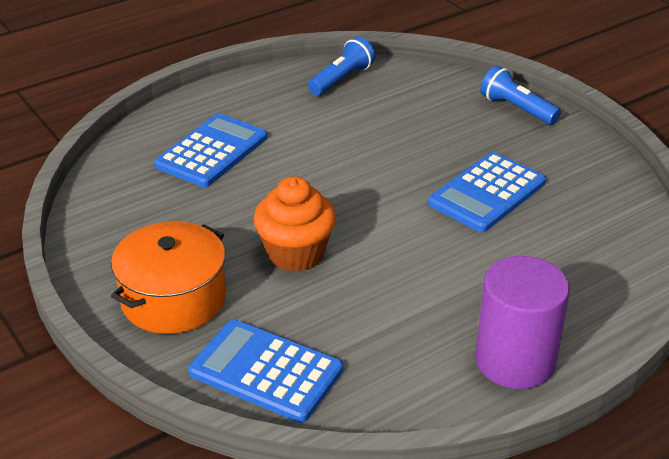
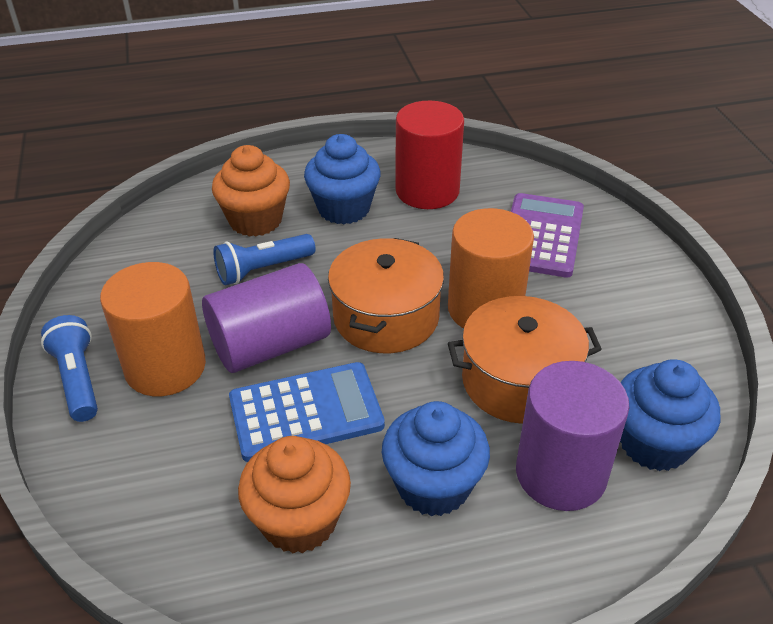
blue calculator: [154,113,267,187] [188,319,343,423] [428,152,546,232] = 3 -> [229,362,385,462] = 1
blue cupcake: none = 0 -> [304,134,381,224] [382,401,490,516] [620,359,720,471] = 3
orange cupcake: [253,176,336,272] = 1 -> [212,145,290,237] [238,436,351,553] = 2
orange cylinder: none = 0 -> [100,262,206,396] [448,208,534,328] = 2
orange pot: [111,221,226,334] = 1 -> [328,238,444,353] [448,296,602,424] = 2
purple calculator: none = 0 -> [511,193,584,278] = 1
purple cylinder: [475,256,570,389] = 1 -> [202,263,331,373] [516,361,629,511] = 2
red cylinder: none = 0 -> [395,101,464,209] = 1

